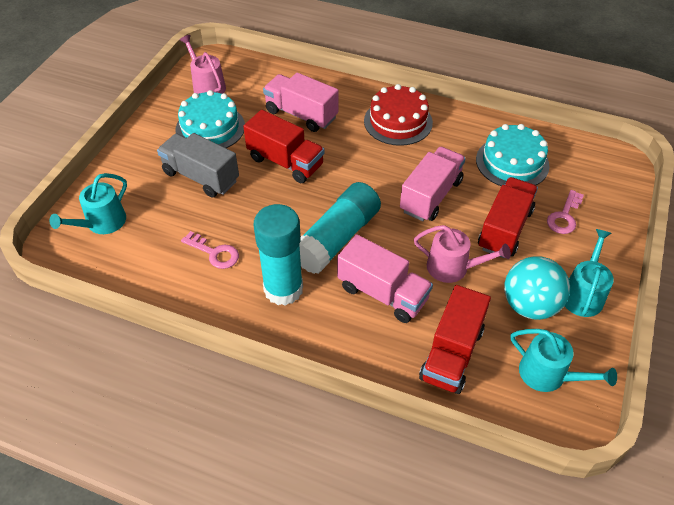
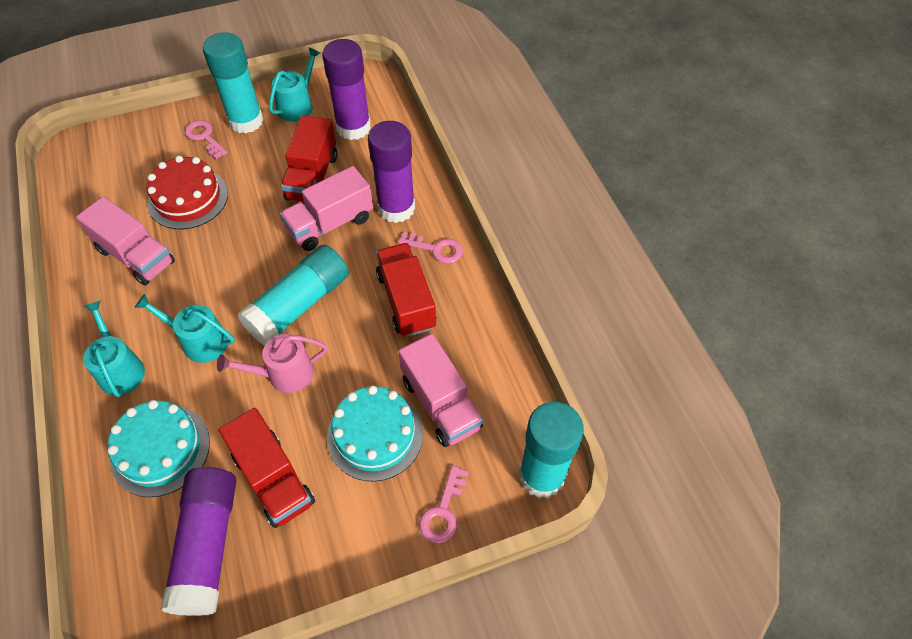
grey truck: [157,133,239,198] = 1 -> none = 0
pink key: [181,231,239,269] [547,190,584,234] = 2 -> [185,120,228,159] [398,232,463,264] [419,466,469,544] = 3
pink watering can: [180,35,226,94] [414,225,511,283] = 2 -> [217,334,327,393] = 1
purple glue stick: none = 0 -> [161,467,236,616] [322,39,371,140] [368,121,415,223] = 3
turquoise ball: [504,256,570,320] = 1 -> none = 0
turquoise glue stick: [253,204,303,306] [299,182,381,274] = 2 -> [203,32,264,133] [237,245,349,345] [519,402,584,498] = 3

